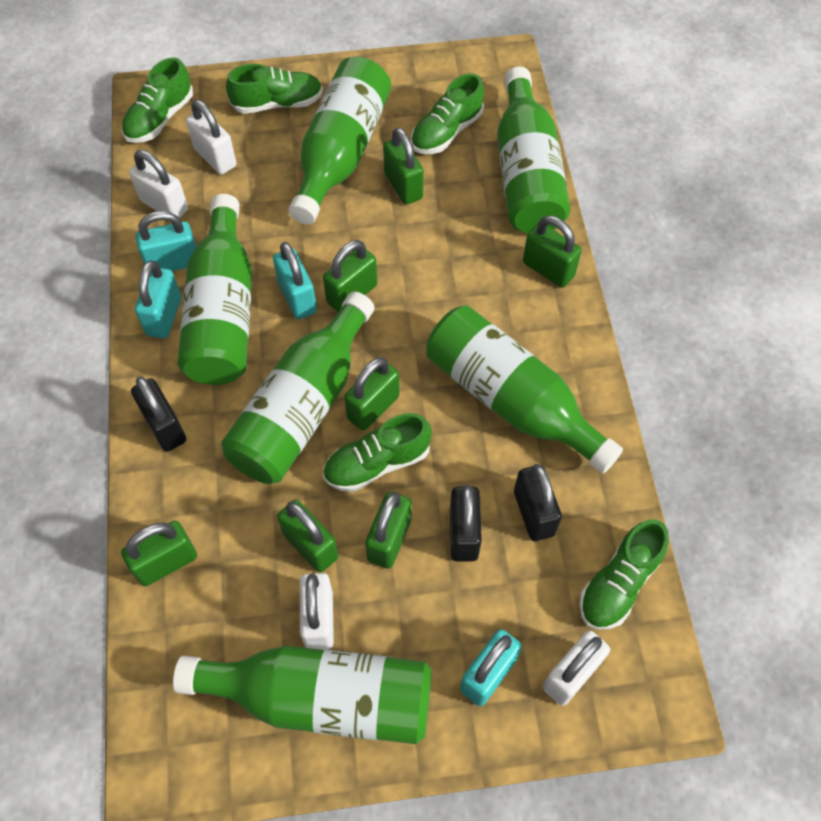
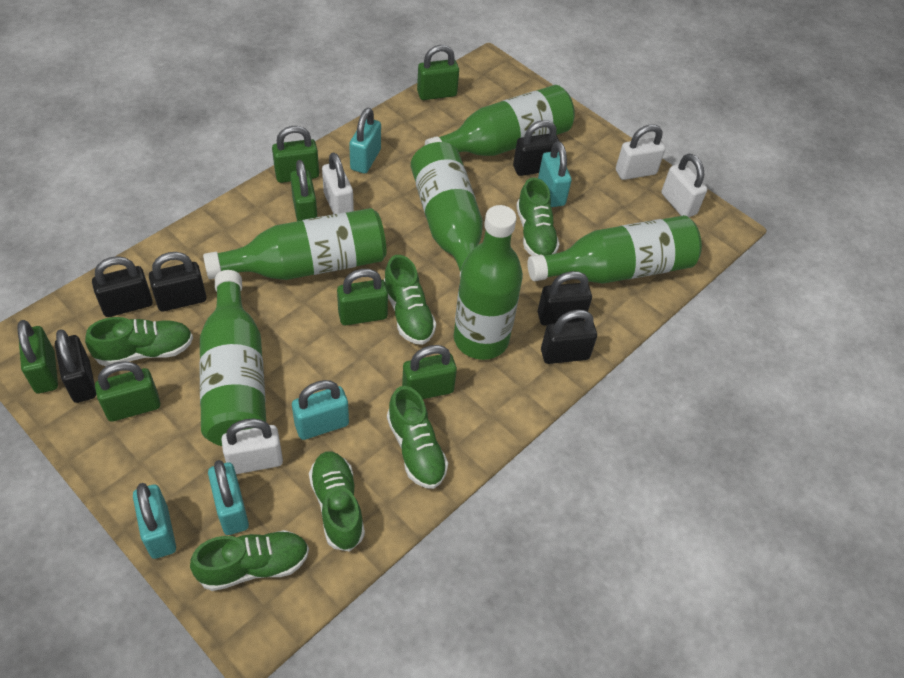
black padlock: [131,376,186,452] [450,485,482,561] [514,464,562,541] = 3 -> [55,329,96,403] [92,256,153,317] [149,252,207,311] [513,120,560,176] [538,271,592,326] [541,310,597,364] = 6
green shoe: [122,57,193,143] [226,64,323,114] [323,413,432,492] [411,73,484,154] [579,520,669,630] = 5 -> [85,317,193,366] [190,530,309,591] [309,451,365,552] [384,255,436,345] [387,386,448,489] [516,177,560,256] = 6
turquoise padlock: [135,260,181,338] [136,211,196,271] [273,242,317,319] [460,629,522,706] = 4 -> [133,483,176,559] [208,460,249,535] [292,380,349,440] [349,108,381,174] [538,141,572,207] = 5

